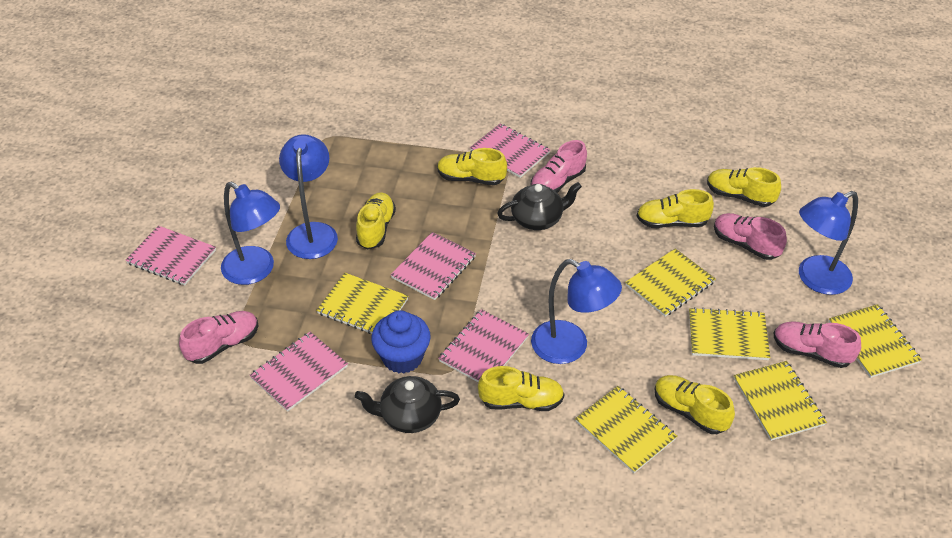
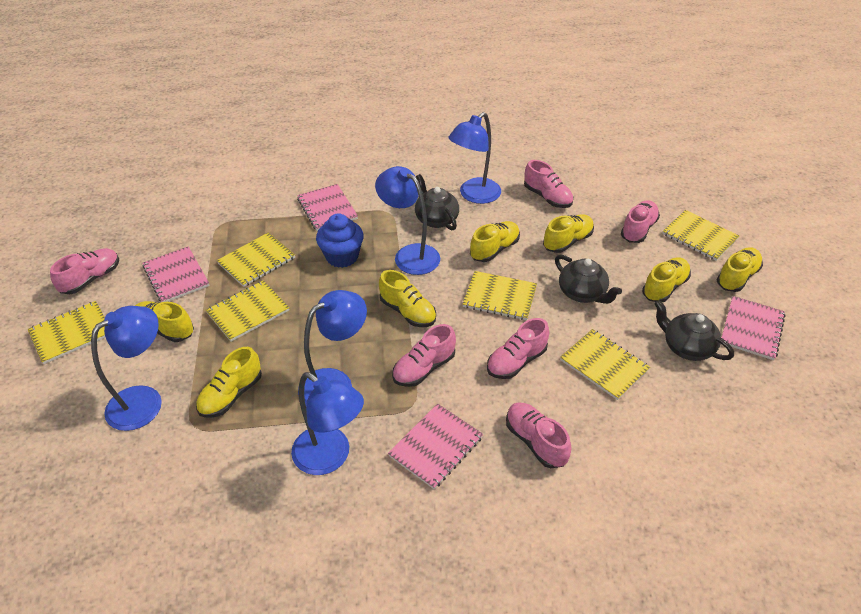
black teapot: [355,376,460,433] [497,182,582,230] = 2 -> [415,174,459,230] [555,255,622,304] [654,300,734,361] = 3
blue lamp: [221,181,280,285] [279,134,338,259] [531,259,622,364] [799,191,858,295] = 4 -> [91,306,162,431] [291,372,364,475] [298,290,367,405] [375,166,440,275] [448,112,501,204] = 5
pink notebook: [125,226,216,285] [250,332,348,412] [390,232,476,300] [438,309,529,383] [470,123,550,178] = 5 -> [142,246,210,302] [297,184,358,231] [388,404,483,489] [721,296,785,360] = 4
pink shoe: [179,311,258,364] [531,140,587,193] [714,213,787,260] [774,321,861,368] = 4 -> [50,248,119,294] [392,324,456,387] [487,318,549,379] [506,403,571,468] [524,160,573,208] [621,200,660,243] = 6
yellow shoe: [356,192,396,249] [437,148,507,185] [478,366,564,411] [637,189,714,228] [655,375,735,434] [707,167,781,207] = 6 -> [135,301,194,342] [196,347,262,418] [379,270,436,327] [470,221,520,262] [543,214,594,253] [642,257,691,302] [717,247,763,292] = 7

